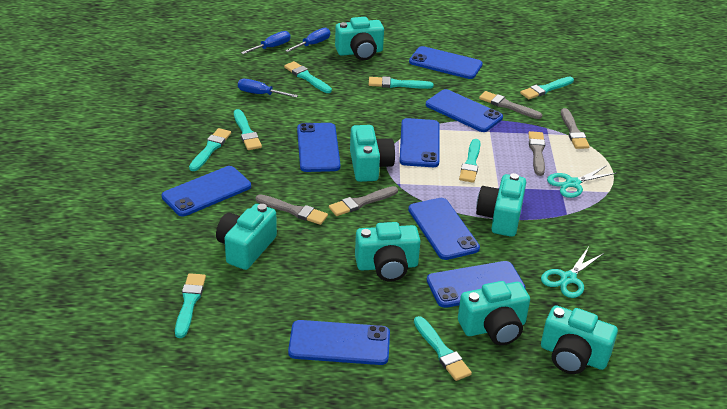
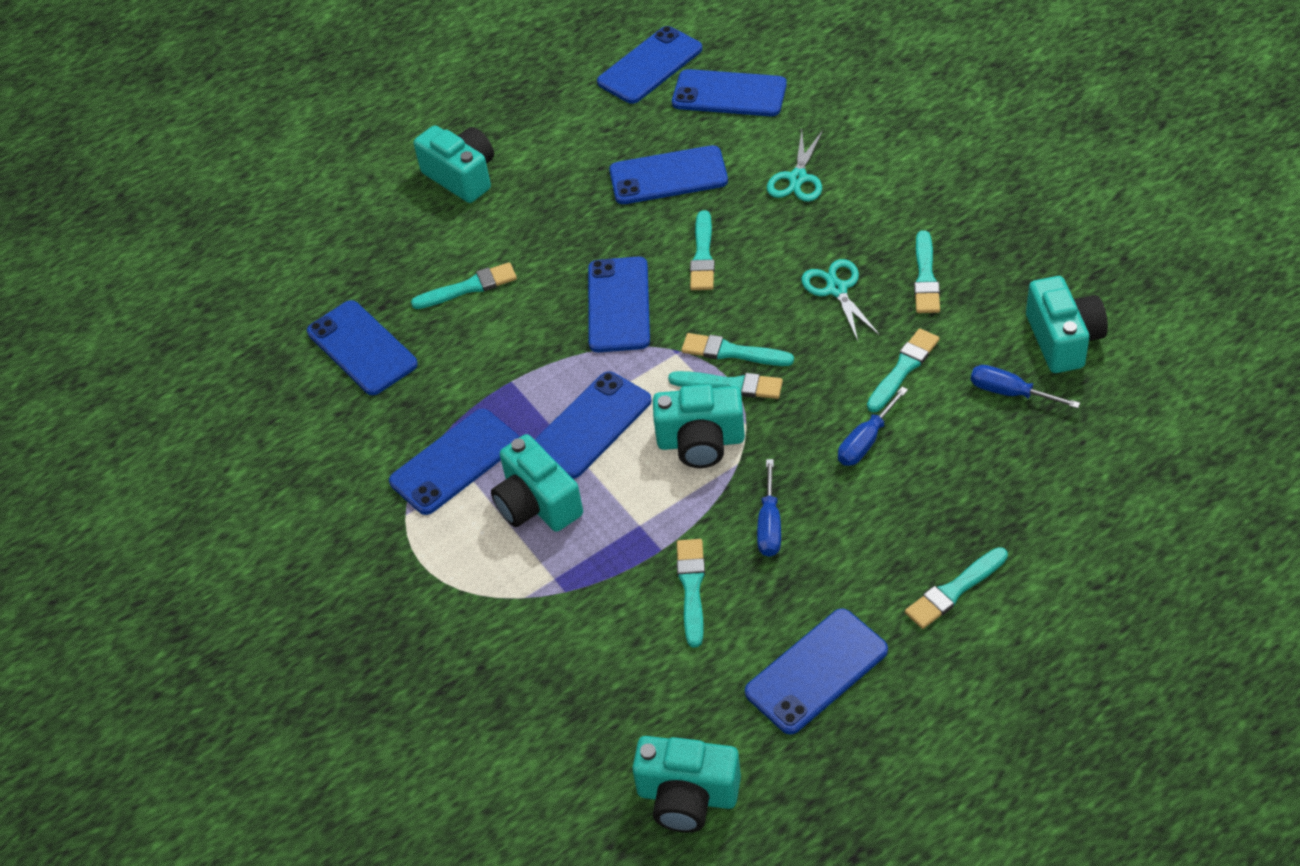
grey brush: [255,194,328,225] [329,186,398,216] [479,91,542,119] [528,131,545,176] [561,108,590,149] = 5 -> none = 0
turquoise camera: [216,204,277,270] [335,17,384,60] [350,125,395,182] [355,222,420,281] [458,281,530,345] [476,173,526,237] [541,306,618,374] = 7 -> [414,125,494,203] [491,434,583,532] [632,736,741,833] [653,384,745,468] [1026,276,1108,373] = 5

